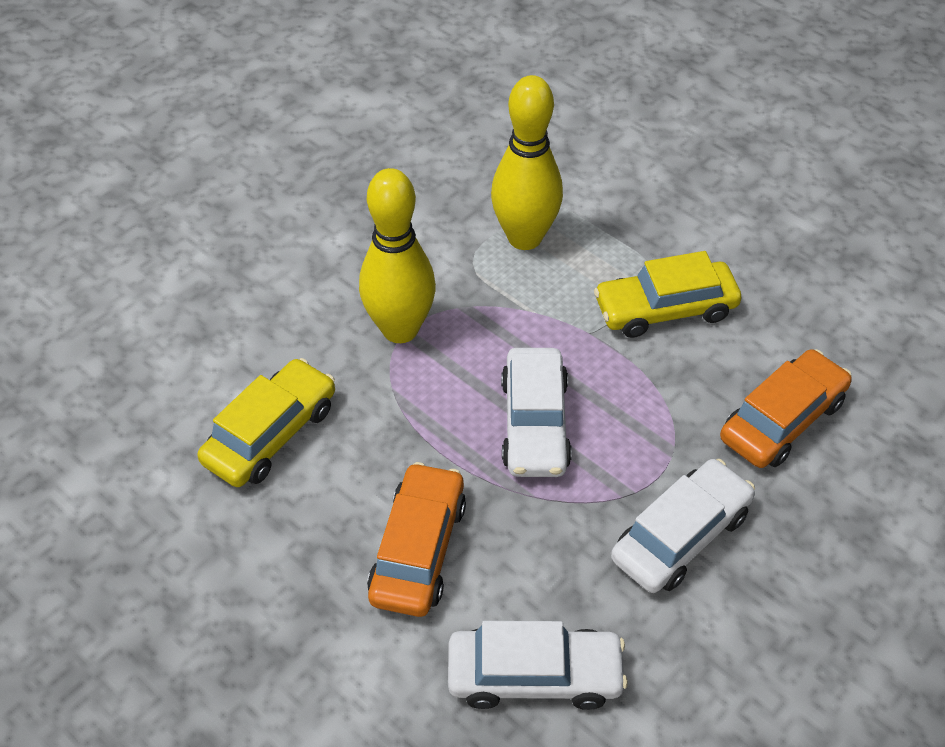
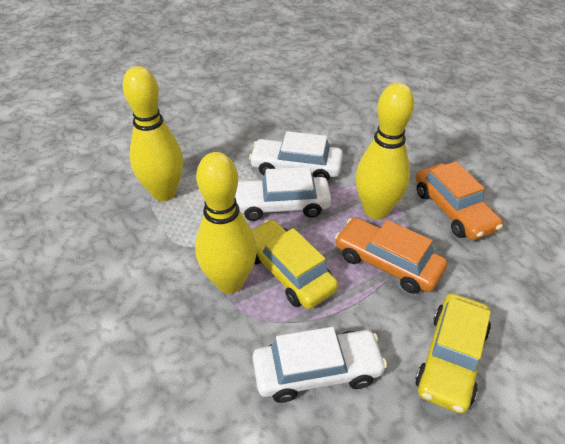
yellow bowling pin: [359,168,436,343] [491,75,563,250] = 2 -> [123,66,183,201] [195,152,257,294] [355,82,414,219] = 3

